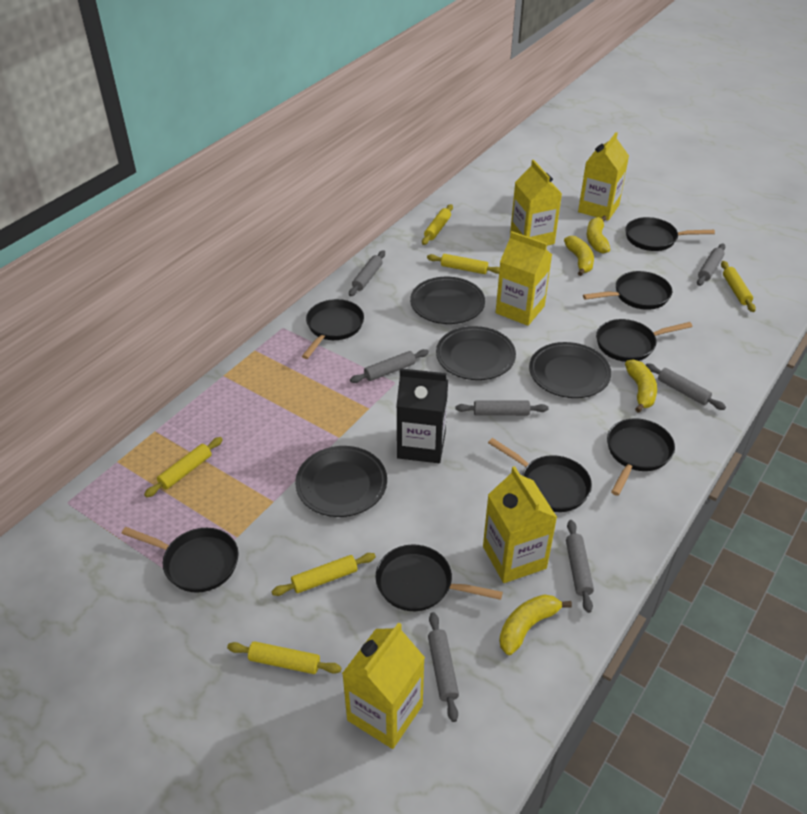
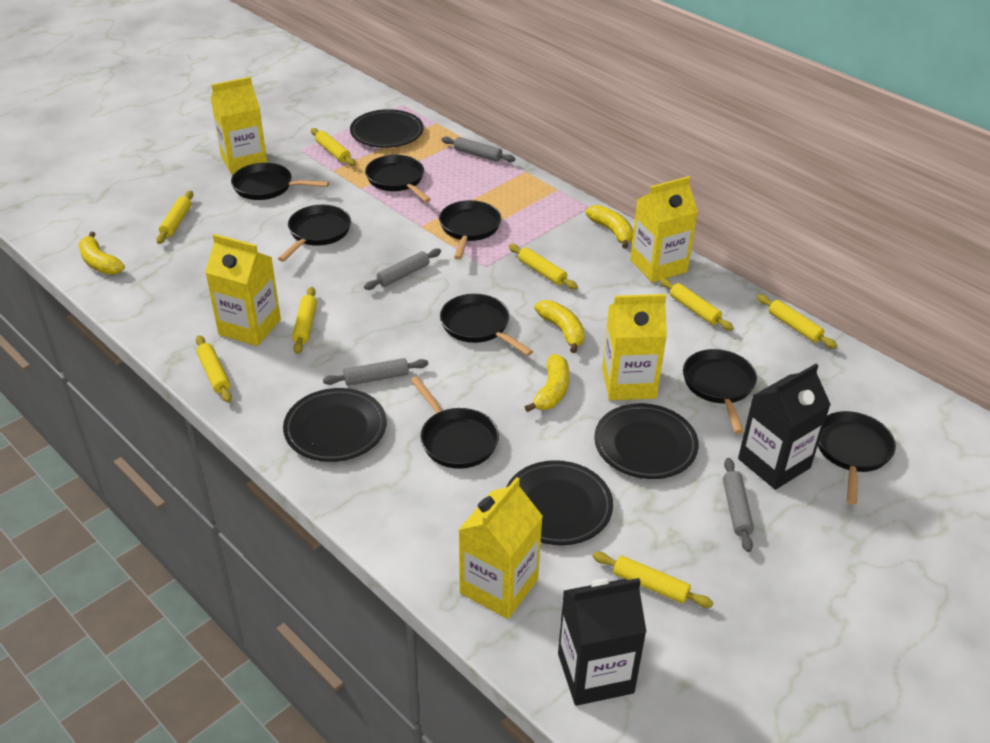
black carton: [396,368,448,463] = 1 -> [558,578,647,706] [738,364,831,490] = 2
grey rolling pin: [349,250,385,297] [350,349,429,383] [428,612,459,722] [456,400,548,416] [566,520,594,613] [646,364,726,410] [697,244,725,286] = 7 -> [323,358,428,386] [364,248,441,290] [441,137,515,162] [723,458,754,552] = 4
yellow rolling pin: [144,437,223,497] [227,641,342,674] [272,553,376,596] [422,204,453,245] [427,254,500,274] [721,261,756,312] = 6 -> [156,191,193,244] [196,335,232,403] [292,287,317,354] [311,128,356,166] [509,244,578,290] [592,552,713,608] [660,278,733,331] [757,294,837,349] = 8

